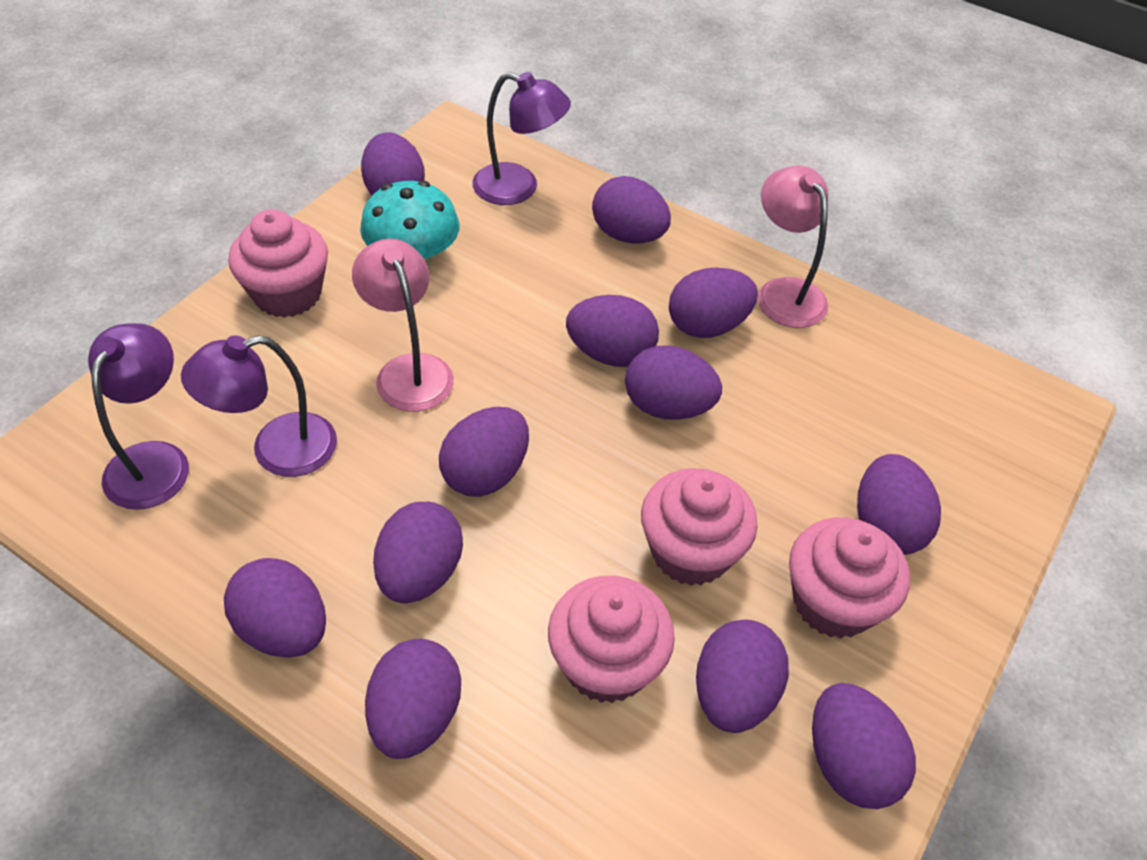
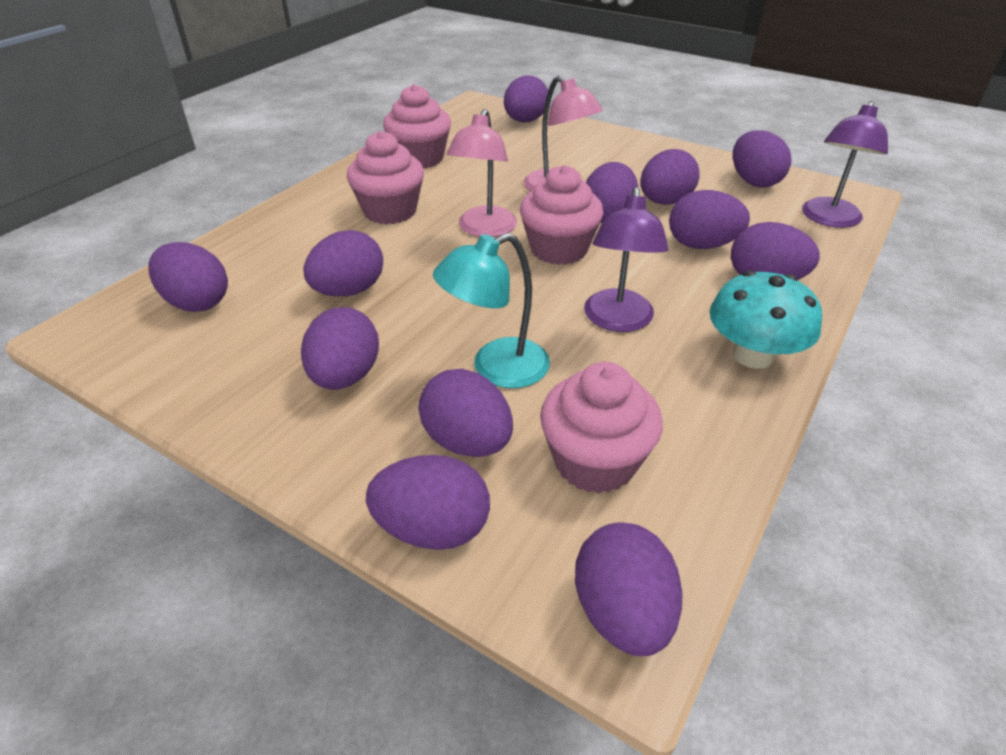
purple lamp: [88,323,189,510] [181,335,337,477] [472,72,571,205] = 3 -> [584,187,669,332] [802,101,888,228] = 2
turquoise lamp: none = 0 -> [433,233,550,388] = 1

